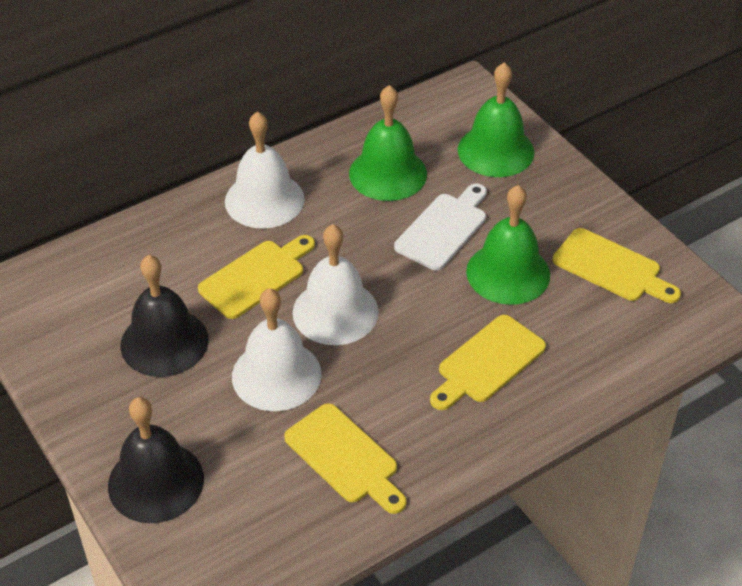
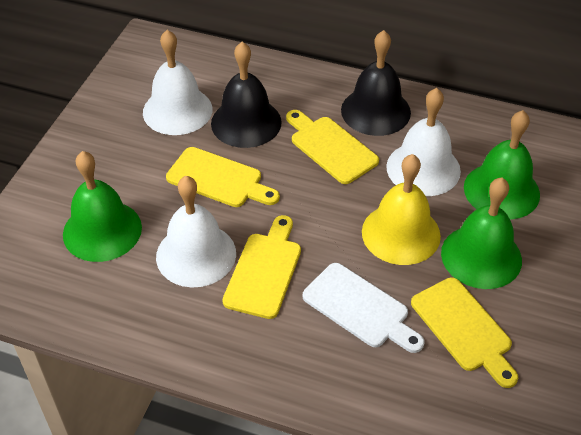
yellow bell: none = 0 -> [362,154,441,265] = 1

